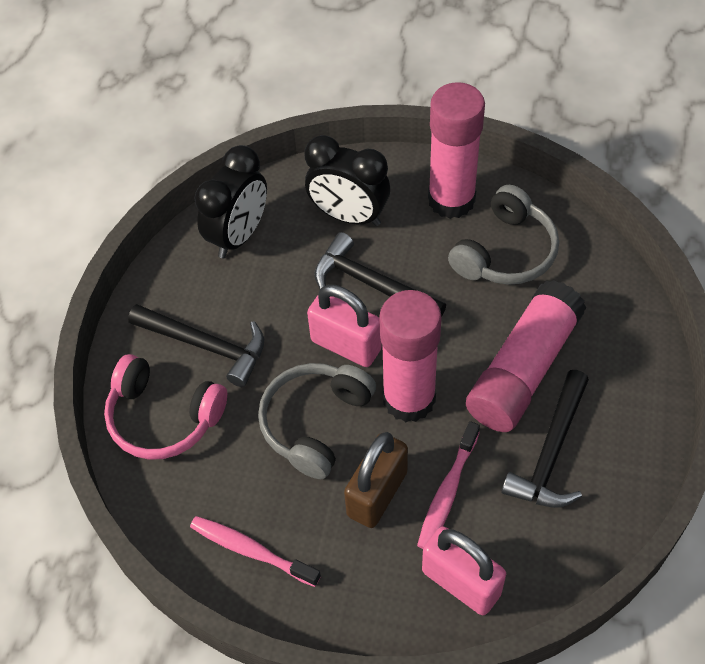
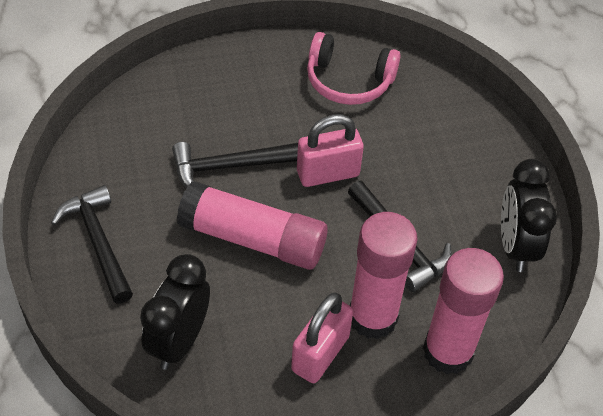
brown padlock: [344,432,408,528] = 1 -> none = 0
grey headphones: [258,363,376,479] [448,185,559,285] = 2 -> none = 0
pink toothbrush: [190,516,321,587] [417,421,480,549] = 2 -> none = 0

